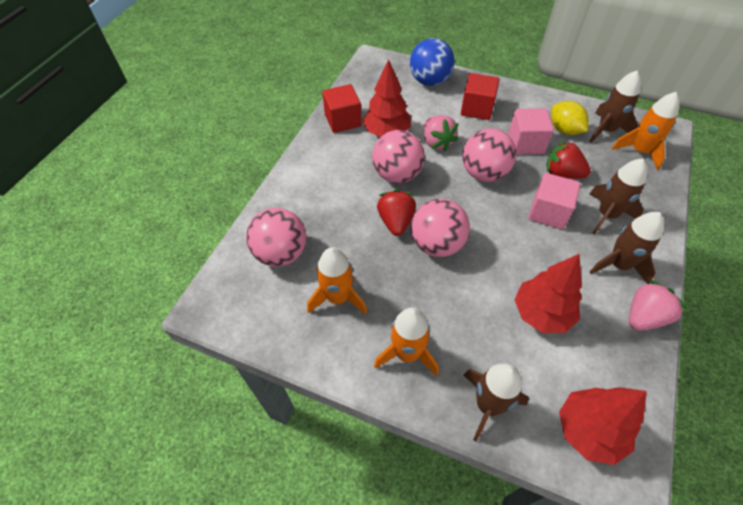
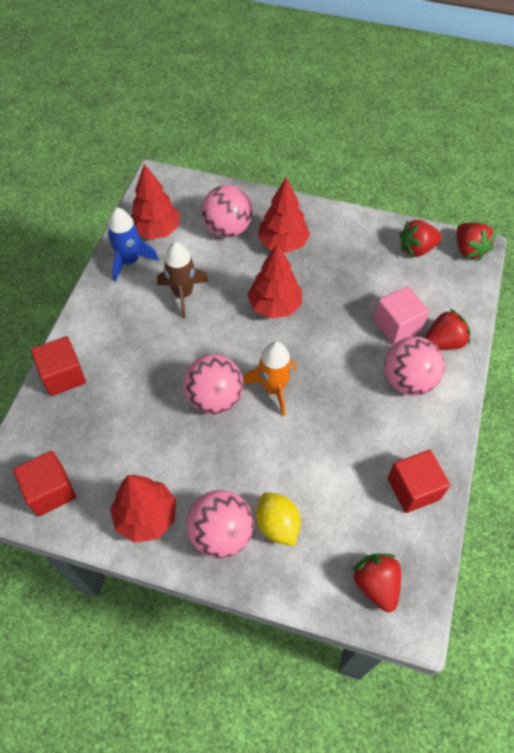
blue ball: [410,38,455,86] = 1 -> none = 0
blue rocket: none = 0 -> [107,208,159,282] = 1
brown rocket: [464,364,529,441] [589,71,641,143] [589,158,647,234] [590,212,664,284] = 4 -> [157,242,209,318] = 1
orange rocket: [307,247,367,315] [374,308,438,376] [611,92,680,170] = 3 -> [243,341,296,416] = 1
pink cube: [508,108,554,154] [528,173,581,229] = 2 -> [374,286,429,345] = 1
pink strawberry: [424,115,458,151] [629,280,687,331] = 2 -> none = 0
red cube: [322,84,362,133] [461,73,499,120] = 2 -> [13,451,76,516] [31,336,86,396] [388,450,450,513] = 3
red strawberry: [377,189,416,236] [546,140,591,179] = 2 -> [351,554,401,612] [399,220,442,257] [425,309,471,350] [457,223,497,261] = 4
red tree: [363,59,411,137] [514,254,582,333] [559,387,647,465] = 3 -> [110,475,176,543] [131,164,180,239] [247,243,302,319] [258,177,310,253] = 4

